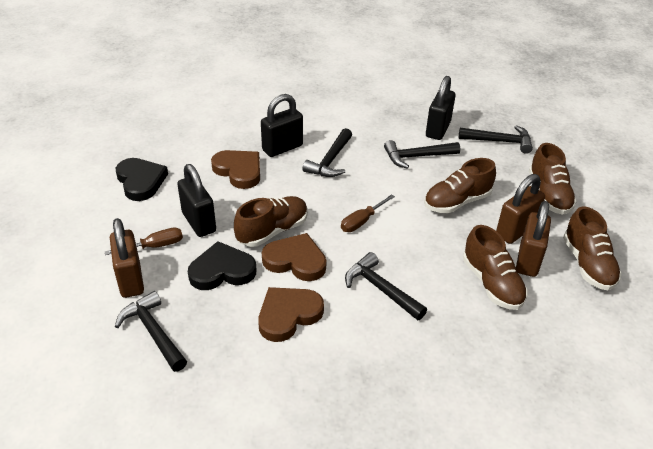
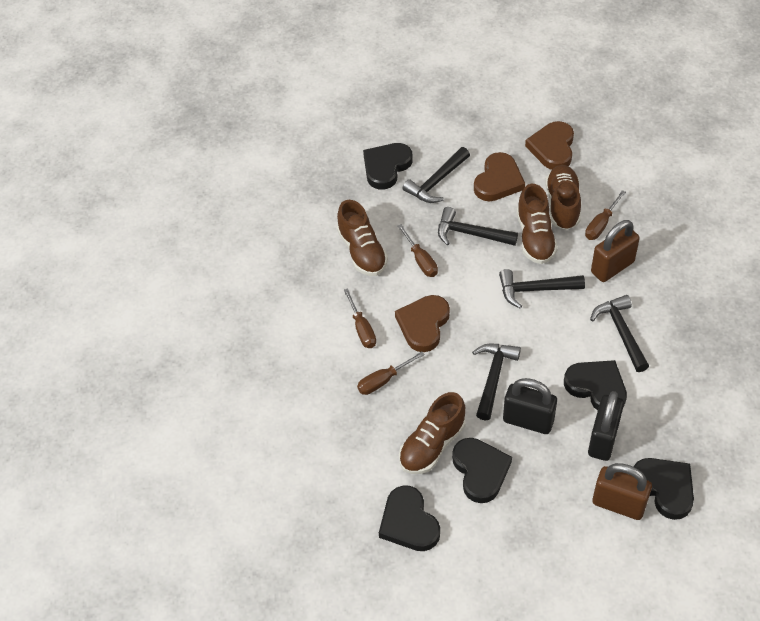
black heart: [116,158,168,201] [188,241,256,290] = 2 -> [363,143,413,190] [379,485,440,551] [452,438,512,503] [564,360,627,410] [633,458,694,520] = 5
black padlock: [177,164,216,237] [261,94,303,157] [426,76,456,140] = 3 -> [503,378,557,434] [588,391,624,461] = 2
brown padlock: [110,218,144,298] [496,174,545,244] [516,201,551,277] = 3 -> [591,220,640,282] [592,463,652,520] = 2
brown screwdriver: [105,228,183,255] [341,194,395,232] = 2 -> [344,288,376,348] [357,351,425,395] [398,224,438,277] [585,190,626,240] = 4
brown shoe: [234,196,308,247] [424,158,496,213] [463,225,527,310] [528,143,577,215] [563,206,622,290] = 5 -> [337,200,388,276] [399,392,466,474] [517,184,558,264] [545,165,581,230] = 4

